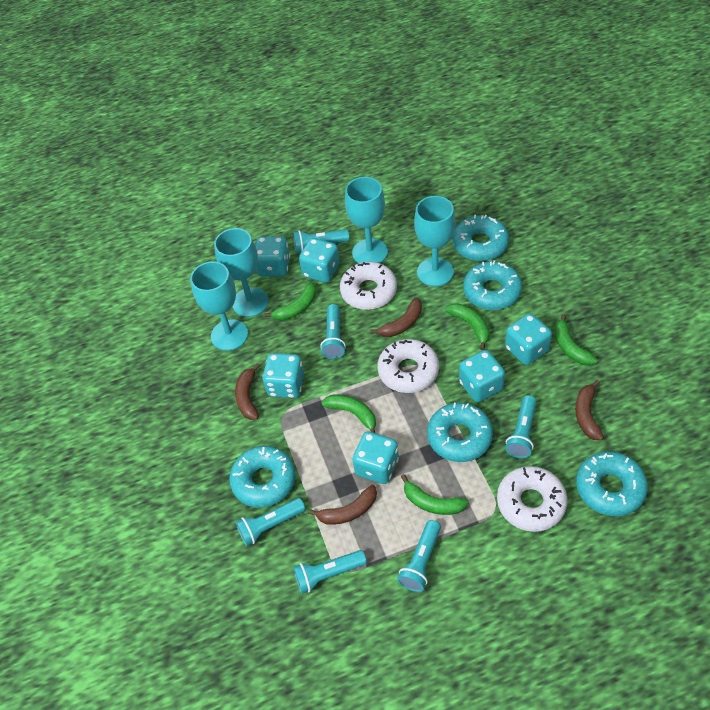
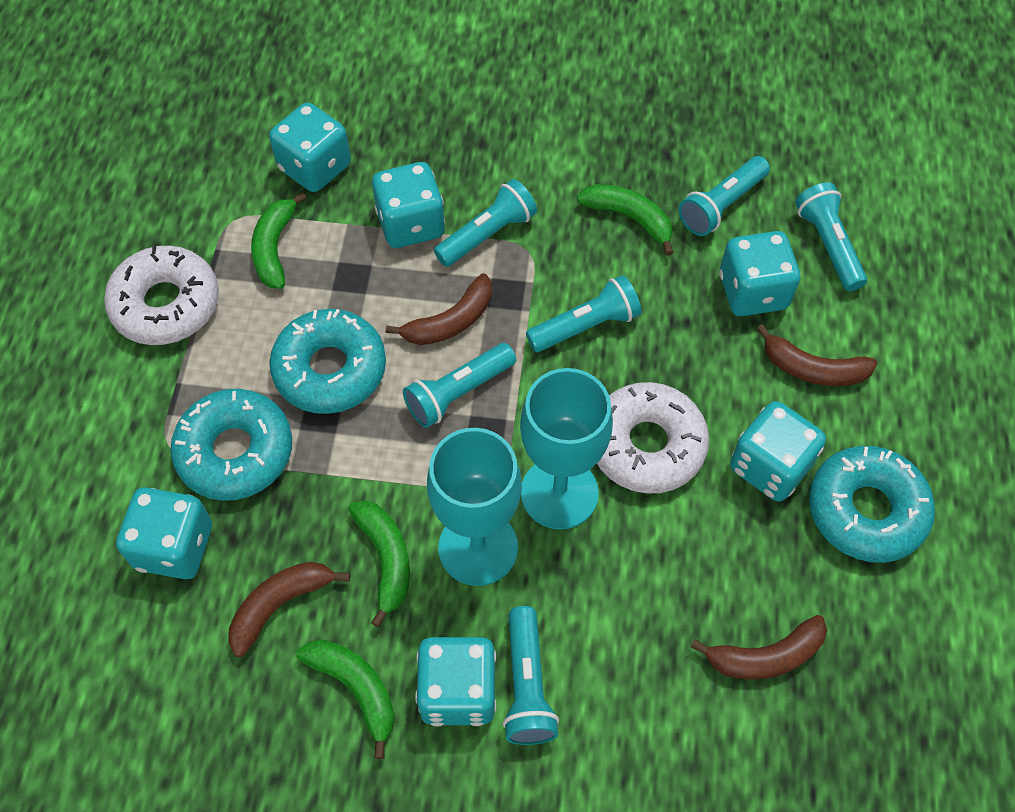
green banana: [264,282,316,320] [321,395,376,433] [401,474,469,515] [445,303,490,350] [554,314,597,365] = 5 -> [251,192,307,289] [296,640,395,759] [348,500,410,627] [577,184,674,256] = 4
turquoise donut: [229,446,296,508] [427,402,493,462] [453,215,509,261] [463,260,522,310] [576,451,648,516] = 5 -> [171,389,292,501] [269,309,386,414] [809,446,935,563] = 3
turquoise goblet: [190,261,248,351] [214,228,269,317] [345,177,388,264] [414,196,456,287] = 4 -> [427,428,522,586] [520,368,613,530] = 2
white donut: [340,262,397,310] [377,339,439,393] [497,466,568,532] = 3 -> [104,246,219,345] [597,382,709,494] = 2

